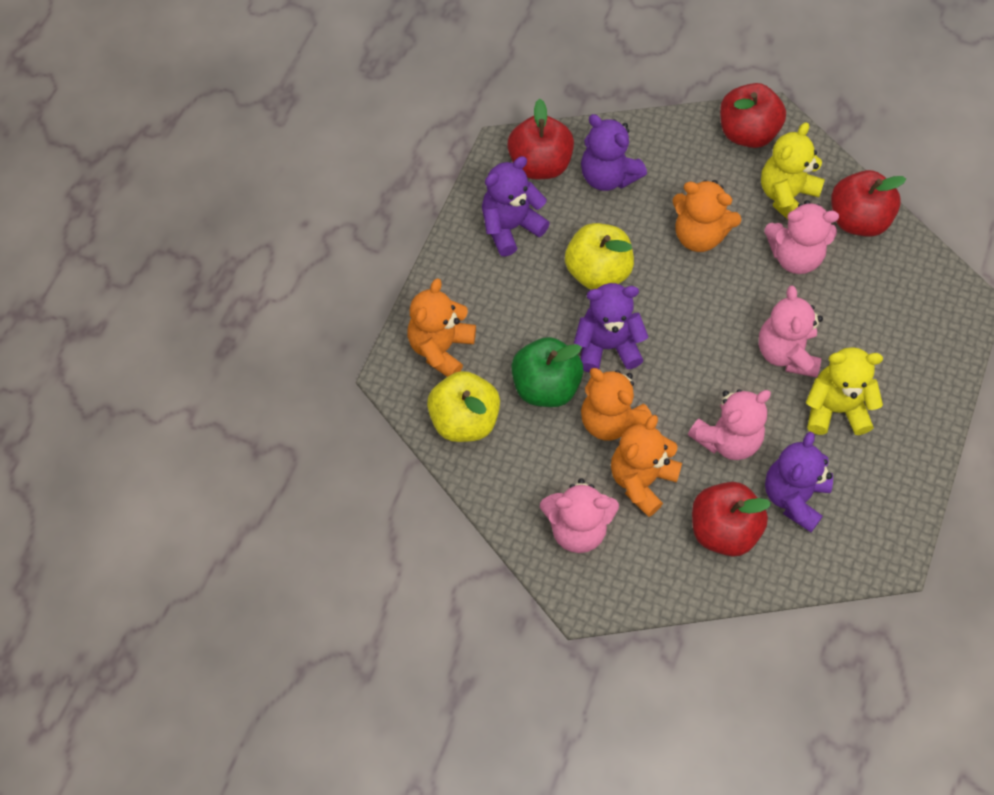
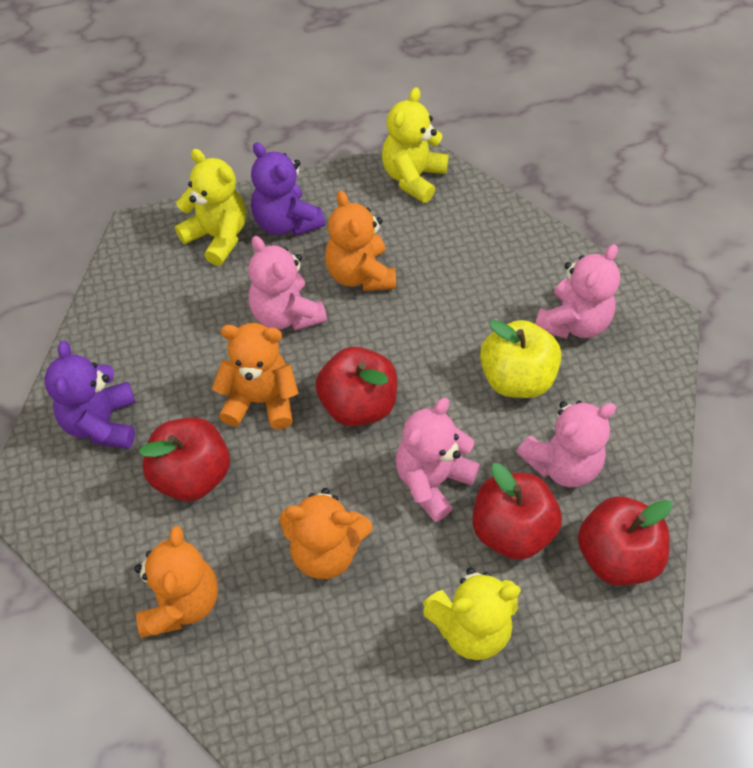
green apple: [511,337,583,407] = 1 -> none = 0
purple teddy bear: [482,156,550,257] [574,283,648,372] [581,114,647,191] [765,432,833,532] = 4 -> [44,341,136,449] [251,142,325,236] = 2
yellow apple: [427,371,500,442] [565,223,634,290] = 2 -> [480,320,562,398] = 1
yellow teddy bear: [761,122,825,219] [806,347,883,435] = 2 -> [175,149,246,266] [382,87,449,203] [423,568,521,660] = 3

